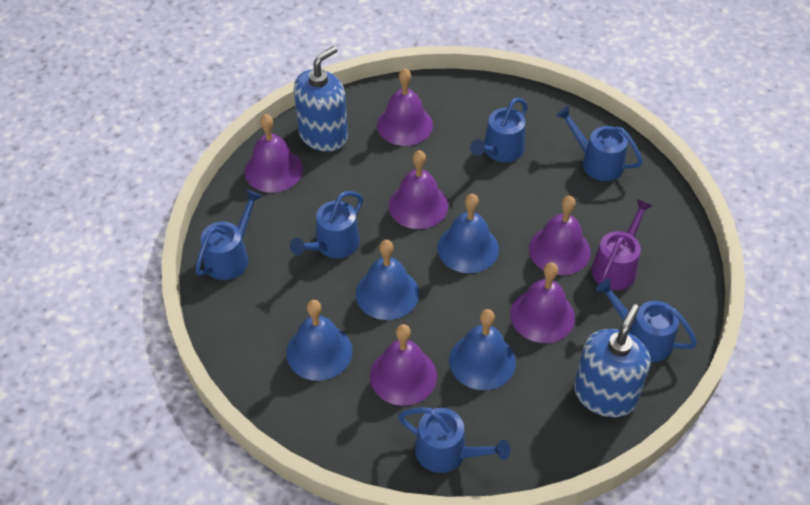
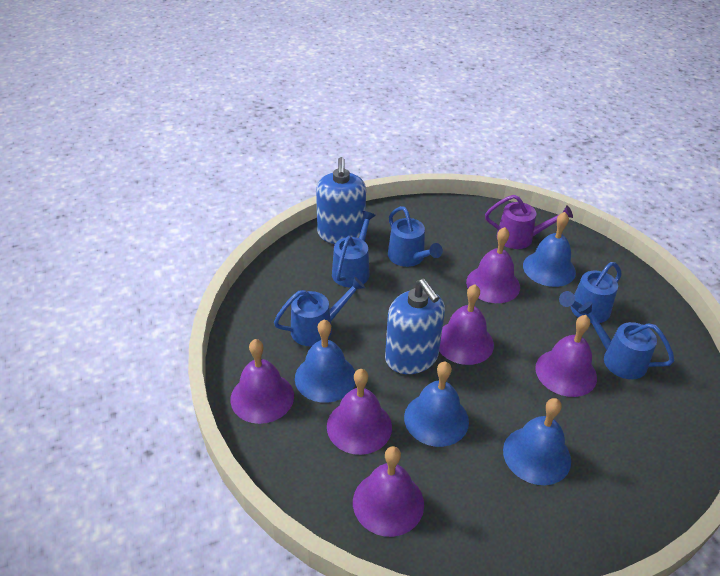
blue watering can: [195,190,262,280] [290,191,363,258] [398,407,510,473] [470,98,528,162] [556,106,643,181] [596,279,697,362] = 6 -> [274,277,365,346] [332,211,376,287] [388,206,443,267] [559,262,621,323] [578,301,675,379] = 5

